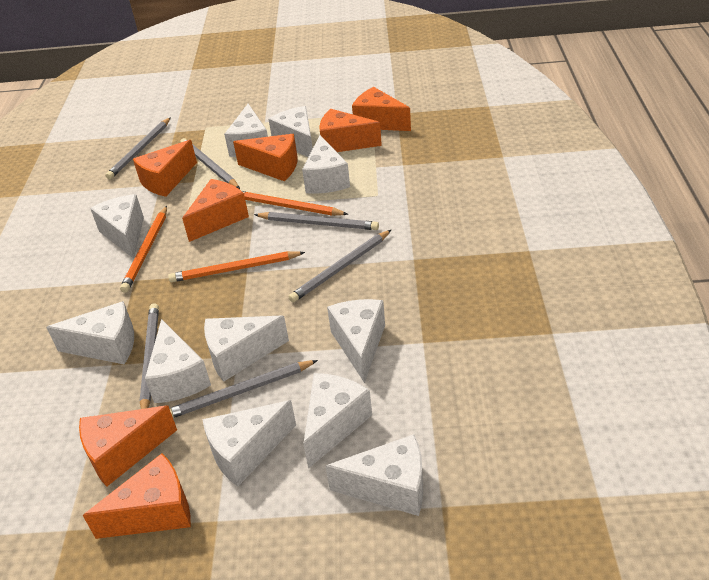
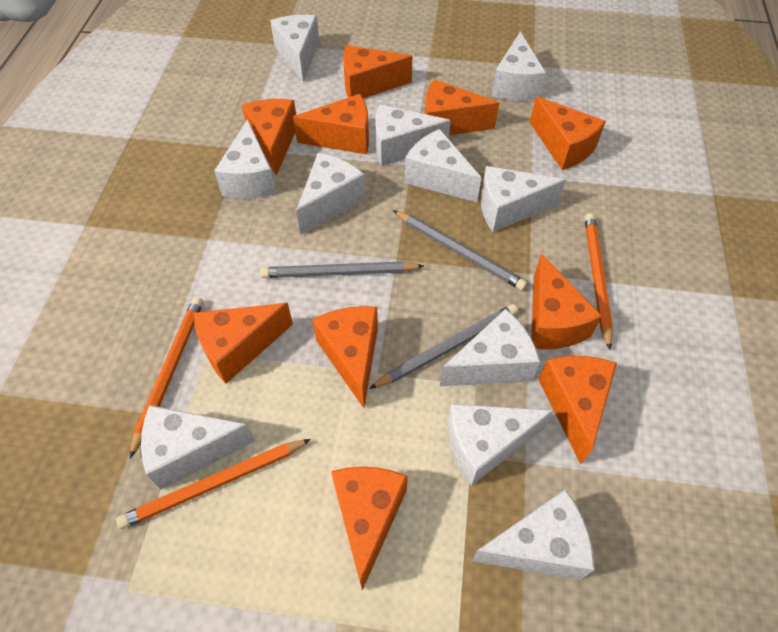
grey pencil: [106,117,171,180] [140,303,159,409] [169,360,318,418] [180,138,240,189] [254,212,379,230] [288,230,391,302] = 6 -> [260,261,424,278] [369,304,518,389] [393,210,527,290] = 3
orange cheese: [79,406,177,487] [83,453,191,539] [133,140,197,197] [182,179,249,242] [233,134,298,181] [319,109,382,152] [352,87,411,131] = 7 -> [194,303,293,384] [242,99,296,176] [293,94,369,154] [312,306,378,408] [331,467,408,591] [343,45,413,99] [425,79,499,135] [530,96,606,170] [531,254,602,350] [538,356,617,465] = 10

